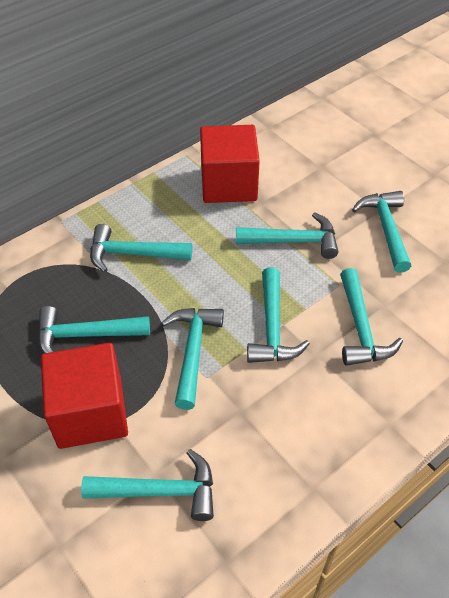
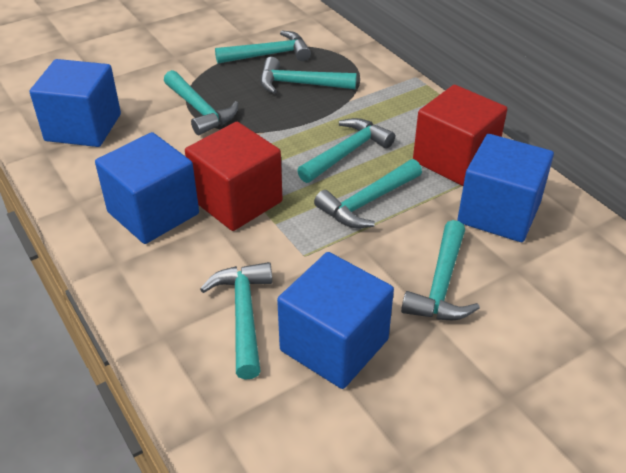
blue cube: none = 0 -> [30,59,121,147] [95,132,199,244] [277,252,394,389] [457,134,554,242] = 4
turquoise hammer: [38,306,150,354] [81,449,214,521] [90,224,192,272] [161,308,224,410] [236,212,338,259] [247,267,310,363] [340,268,403,366] [352,191,411,273] = 8 -> [164,70,238,135] [200,262,272,380] [215,31,311,64] [260,57,357,94] [297,118,395,183] [314,159,422,228] [401,220,480,320] = 7

